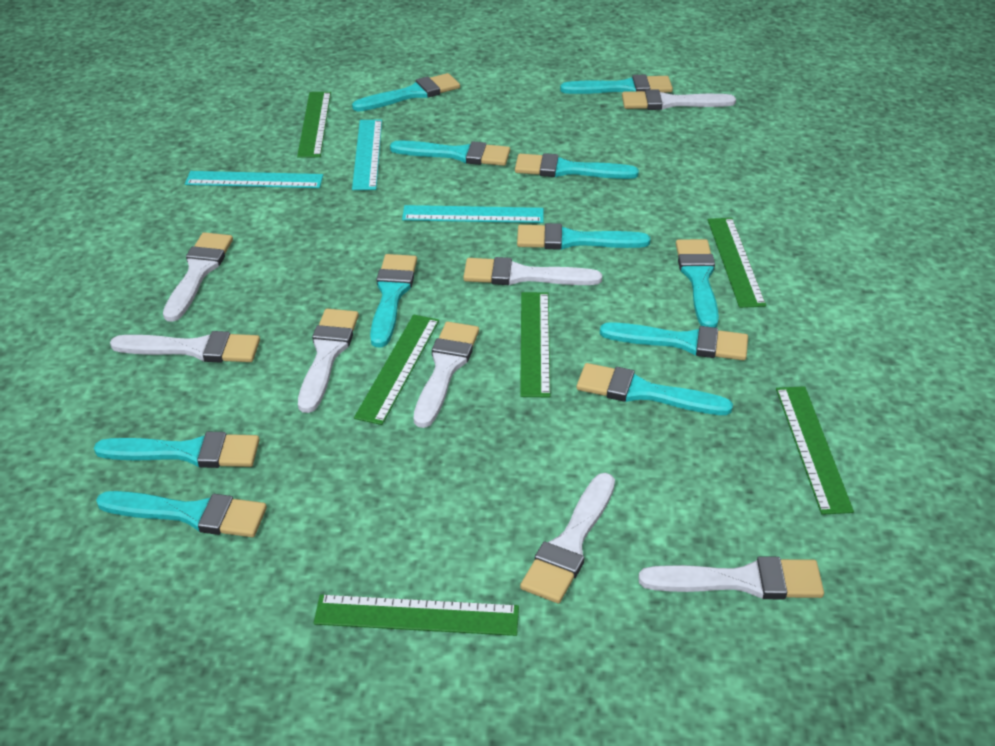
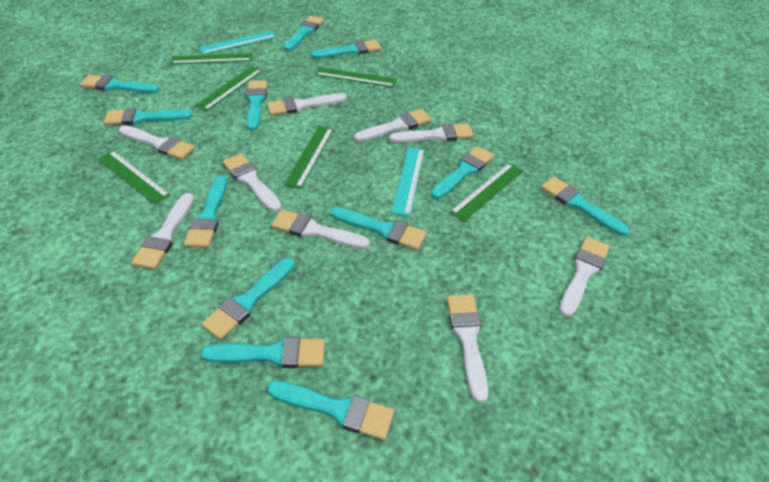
turquoise brush: [94,432,260,468] [96,491,267,537] [352,73,460,112] [370,254,417,348] [390,140,510,166] [515,153,639,179] [517,223,650,250] [560,75,673,94] [576,363,733,415] [600,322,748,360] [676,239,719,328] = 11 -> [80,75,160,93] [104,108,192,125] [184,176,227,248] [201,258,295,340] [201,337,325,368] [246,80,268,130] [267,380,394,440] [284,16,324,51] [311,40,381,58] [331,207,427,250] [431,146,494,199] [541,176,630,236] = 12
turquoise ruler: [185,171,323,188] [352,120,382,190] [402,205,544,223] = 3 -> [199,31,276,55] [391,147,425,216] = 2
white brush: [110,331,260,363] [163,232,233,322] [298,309,359,413] [414,322,479,428] [463,257,602,285] [520,473,615,603] [622,89,736,110] [638,556,824,599] = 8 -> [119,125,195,160] [131,193,194,269] [223,153,282,212] [267,93,347,116] [271,209,370,249] [354,109,432,142] [389,123,474,143] [447,294,488,403] [559,237,610,317] = 9

